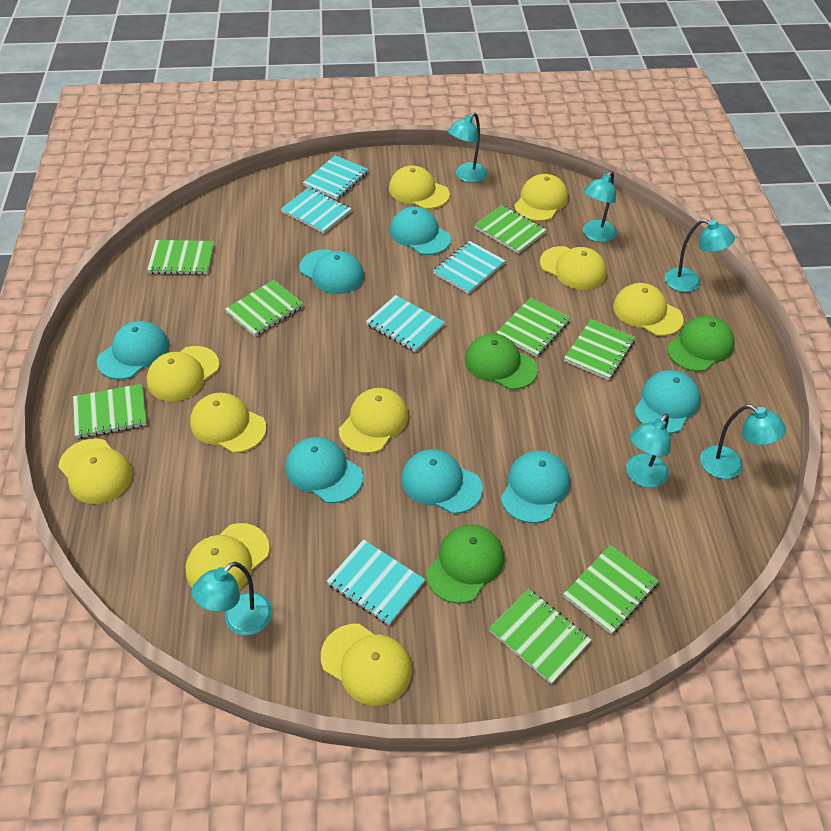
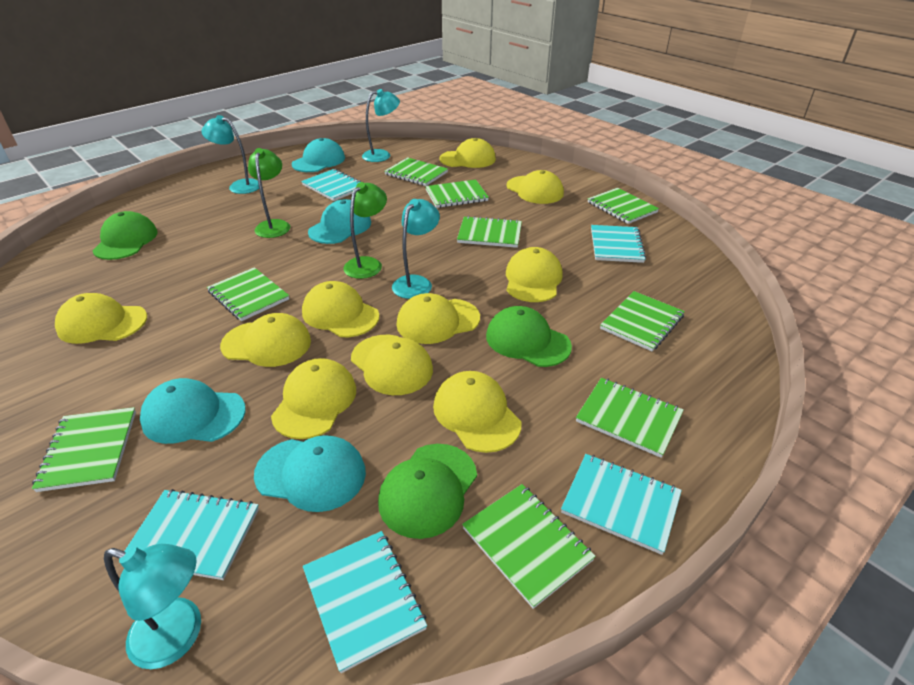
green lamp: none = 0 -> [248,148,290,238] [343,182,387,279] = 2
green notebook: [73,384,147,438] [147,240,214,275] [225,280,304,337] [475,205,546,254] [489,589,591,684] [496,298,570,357] [563,545,659,635] [564,319,636,380] = 8 -> [32,407,136,492] [207,267,289,321] [384,157,448,186] [425,180,489,208] [457,216,522,248] [462,484,596,609] [576,378,684,458] [588,188,659,224] [600,291,685,351] = 9
turquoise cap: [97,321,169,380] [286,437,363,503] [299,249,364,294] [390,206,451,255] [401,449,483,514] [501,451,570,523] [634,370,700,434] = 7 -> [140,378,246,444] [254,435,366,512] [292,138,345,172] [308,199,371,244] = 4
turquoise lamp: [192,562,272,635] [448,112,487,183] [583,171,617,242] [626,413,671,488] [665,219,735,292] [700,405,786,479] = 6 -> [104,544,201,669] [201,115,259,194] [362,89,400,162] [392,199,440,299] = 4

